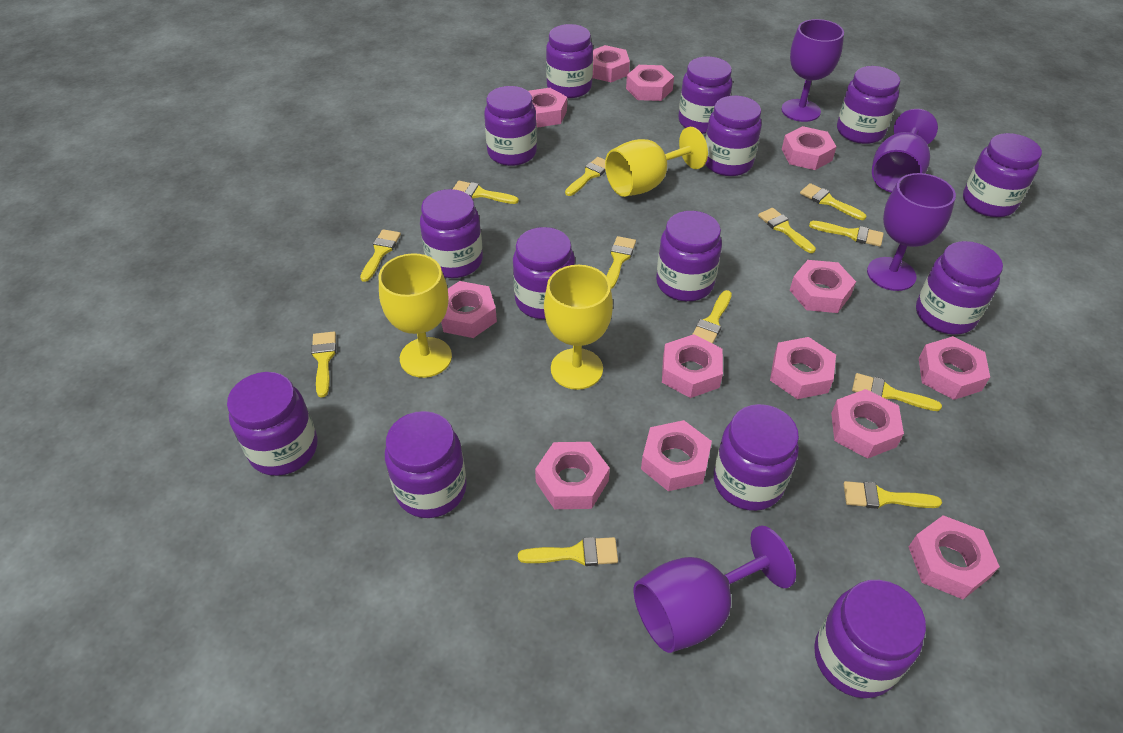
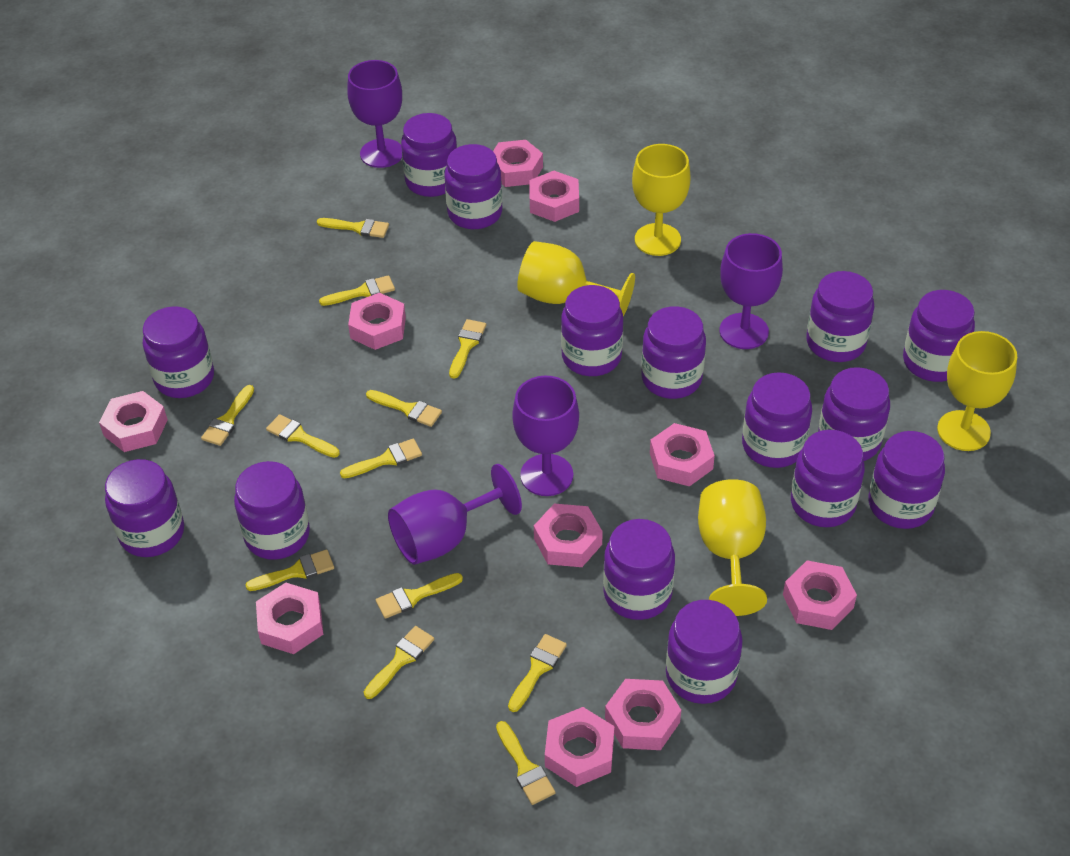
pink nut: [441,281,497,338] [529,88,567,128] [535,442,610,509] [592,45,630,82] [626,65,674,101] [641,420,712,491] [662,334,723,398] [770,337,836,399] [782,126,837,170] [790,260,856,313] [831,389,904,459] [909,515,1000,599] [919,336,990,400] = 13 -> [99,391,168,452] [256,583,323,654] [348,293,406,350] [493,140,543,187] [529,171,579,222] [534,504,603,567] [545,707,614,787] [605,679,681,750] [650,423,715,486] [783,560,857,630] = 10
purple jar: [227,372,318,476] [385,411,467,518] [420,189,483,278] [484,86,537,166] [513,227,575,319] [546,24,593,98] [656,211,722,301] [678,56,733,134] [705,96,762,176] [713,404,799,511] [814,580,926,698] [837,66,900,144] [916,241,1003,335] [963,133,1042,217] = 14 -> [105,459,184,557] [143,306,214,398] [234,461,310,560] [401,113,457,197] [444,144,502,229] [561,285,623,376] [603,519,675,620] [641,306,706,399] [666,600,743,704] [742,372,812,468] [791,430,865,527] [806,271,874,362] [818,367,890,461] [868,431,945,529] [903,290,975,382] = 15
yellow goblet: [379,253,452,378] [544,265,613,390] [605,127,708,197] = 3 -> [517,241,635,317] [632,144,690,256] [698,479,767,616] [937,331,1017,451] = 4

